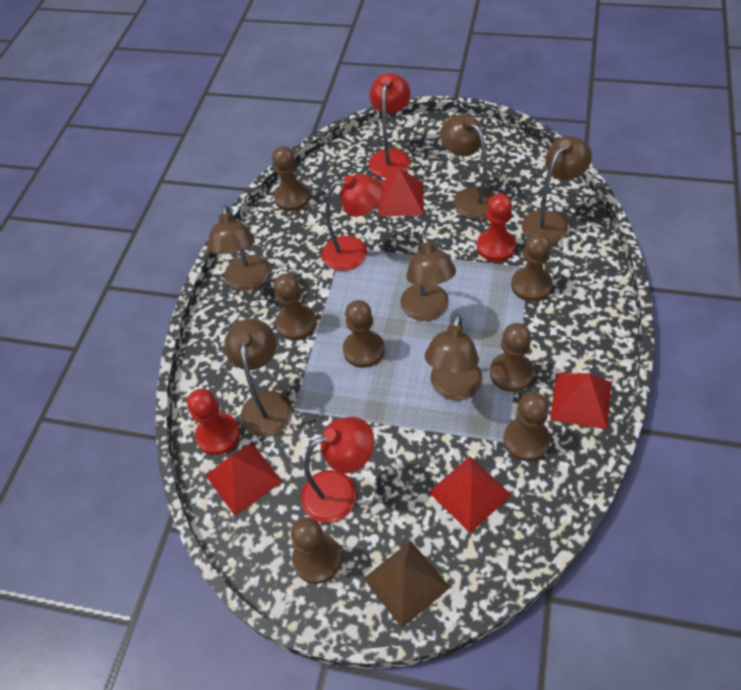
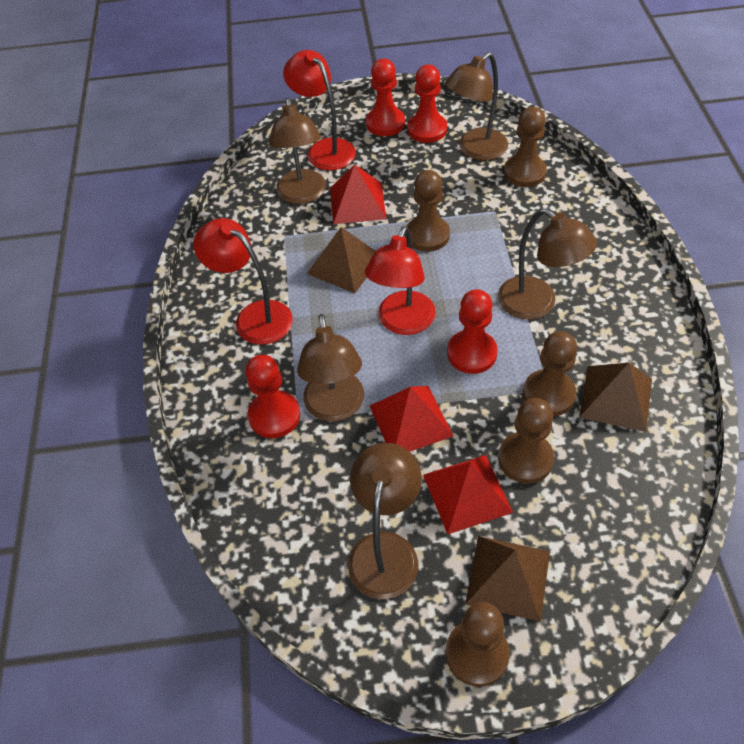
brown lamp: [208,205,270,291] [224,319,292,437] [401,233,456,321] [424,314,482,400] [440,114,495,219] [522,136,592,244] = 6 -> [269,97,326,204] [297,314,364,422] [348,443,422,599] [445,52,508,161] [498,209,597,319] = 5
brown pawn: [272,146,310,211] [274,273,317,340] [291,517,342,584] [343,300,385,368] [490,323,534,392] [503,392,551,461] [511,233,553,302] = 7 -> [407,170,450,252] [446,602,510,687] [498,398,554,484] [504,107,547,187] [523,331,577,416] = 5
brown pyramid: [363,541,451,628] = 1 -> [307,227,376,293] [465,536,550,622] [579,363,652,432] = 3
red pawn: [187,389,240,455] [477,193,516,262] = 2 -> [246,355,300,438] [366,59,405,136] [407,64,447,143] [447,289,498,374] = 4
red pyramid: [205,443,283,516] [378,168,424,217] [429,456,512,533] [550,373,611,429] = 4 -> [330,164,386,224] [370,386,454,452] [423,455,513,534] = 3

